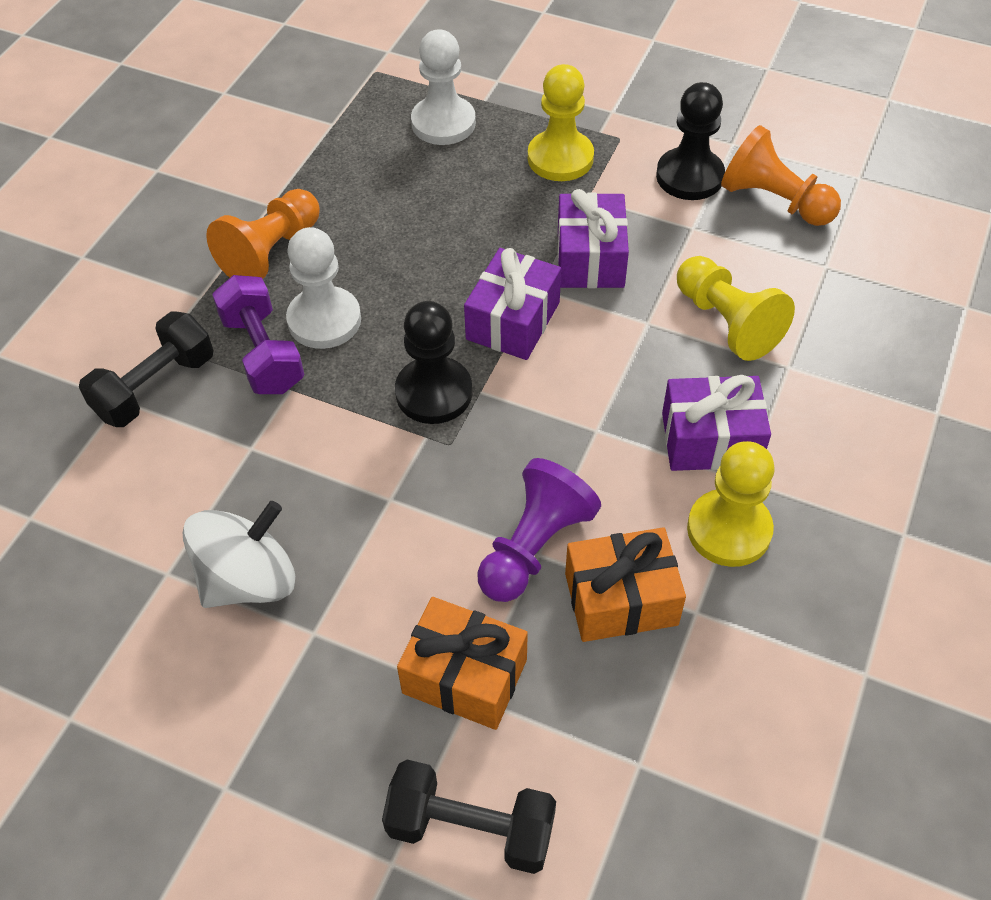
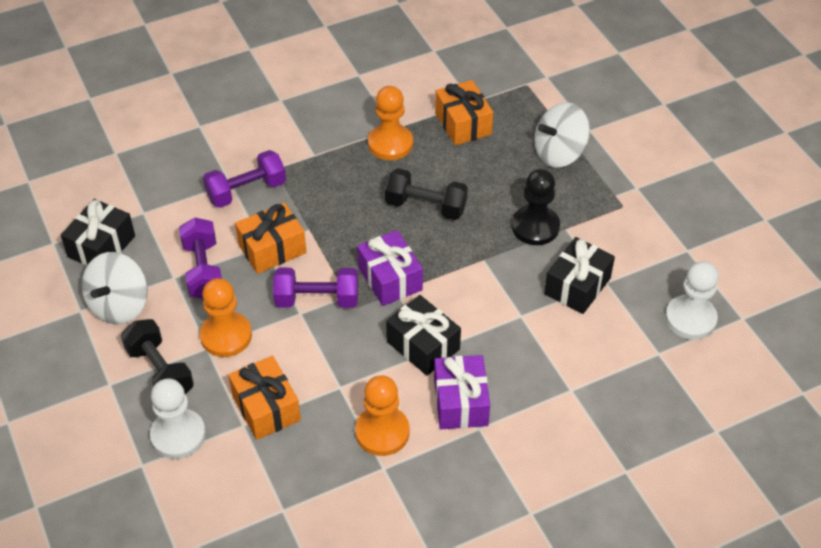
black gift: none = 0 -> [61,199,135,266] [386,295,461,376] [544,237,615,314] = 3
black pawn: [395,301,472,424] [656,82,725,200] = 2 -> [512,169,560,245] = 1
orange gift: [397,597,528,730] [565,527,686,642] = 2 -> [228,356,301,440] [235,203,306,274] [435,80,493,145] = 3
orange pawn: [206,189,320,279] [721,125,841,226] = 2 -> [200,278,252,357] [355,376,409,456] [368,86,413,160] = 3
purple dumbbell: [212,275,304,394] = 1 -> [179,217,222,299] [203,150,286,208] [273,268,358,308] = 3
purple gift: [464,248,561,360] [557,189,629,288] [662,375,771,471] = 3 -> [357,230,423,306] [434,355,490,429] = 2
purple pawn: [477,458,601,602] = 1 -> none = 0
white spinning top: [183,501,295,608] = 1 -> [82,252,148,324] [534,102,590,168] = 2
yellow pawn: [528,64,594,181] [677,256,795,361] [687,441,775,567] = 3 -> none = 0

